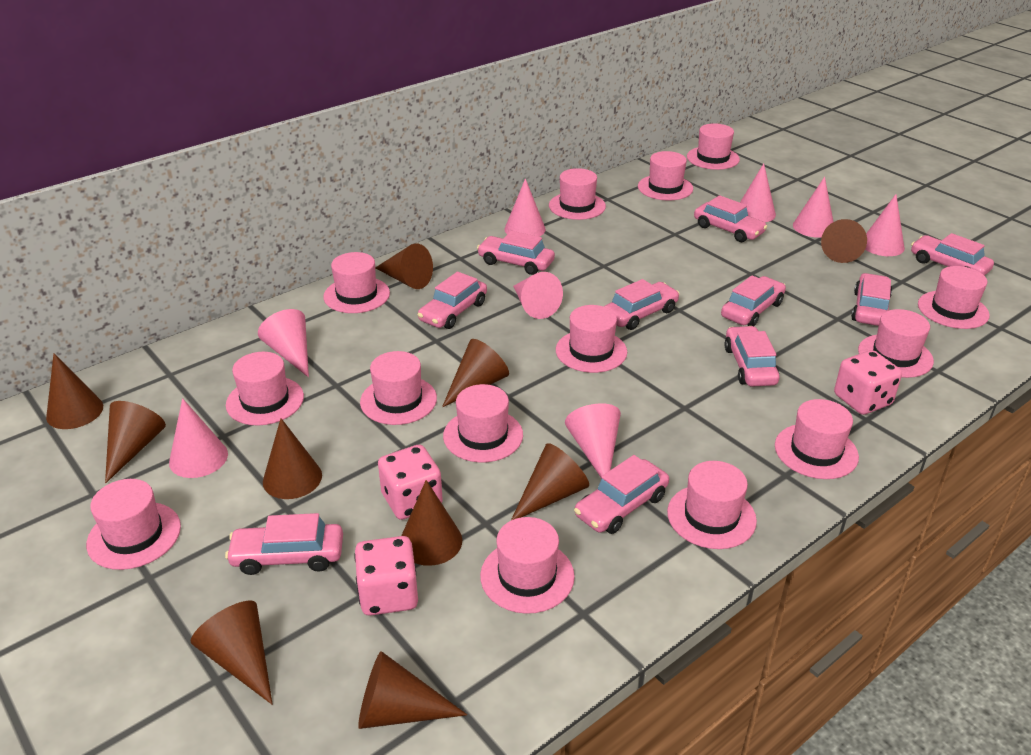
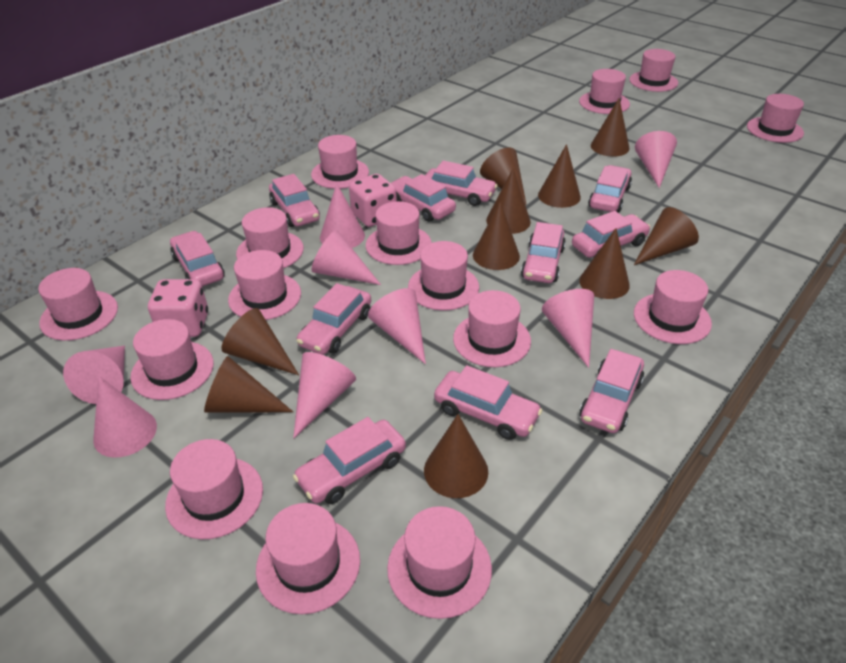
pink car: [225,513,343,575] [417,272,487,329] [477,231,555,275] [574,455,669,534] [604,279,680,330] [694,195,767,242] [721,275,786,326] [724,326,780,387] [851,273,892,326] [911,233,994,276] = 10 -> [170,231,225,286] [269,174,320,227] [293,417,406,504] [296,283,371,355] [391,174,456,222] [425,161,498,206] [434,365,543,440] [521,222,566,283] [572,211,651,258] [580,349,644,433] [588,165,632,213] = 11
pink dice: [354,536,418,616] [378,445,443,520] [834,350,902,415] = 3 -> [148,279,208,337] [349,174,397,227] = 2
pink hat: [86,479,181,570] [226,352,304,425] [323,252,390,313] [360,351,437,425] [443,384,523,462] [480,517,575,614] [549,168,606,220] [556,305,627,373] [638,151,693,201] [667,461,757,549] [687,123,740,170] [775,399,859,479] [858,309,934,378] [918,266,990,329] = 14 -> [38,268,118,341] [130,319,214,400] [165,439,263,539] [228,250,301,320] [236,207,304,268] [256,503,360,614] [311,135,369,189] [366,201,432,265] [387,506,492,619] [408,241,479,310] [453,290,531,367] [579,69,630,114] [629,49,678,92] [634,270,712,344] [747,94,804,143] = 15

